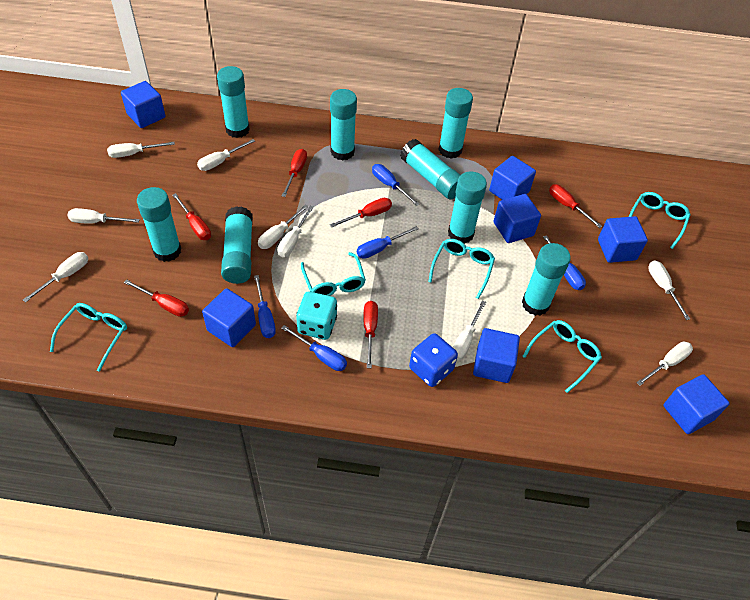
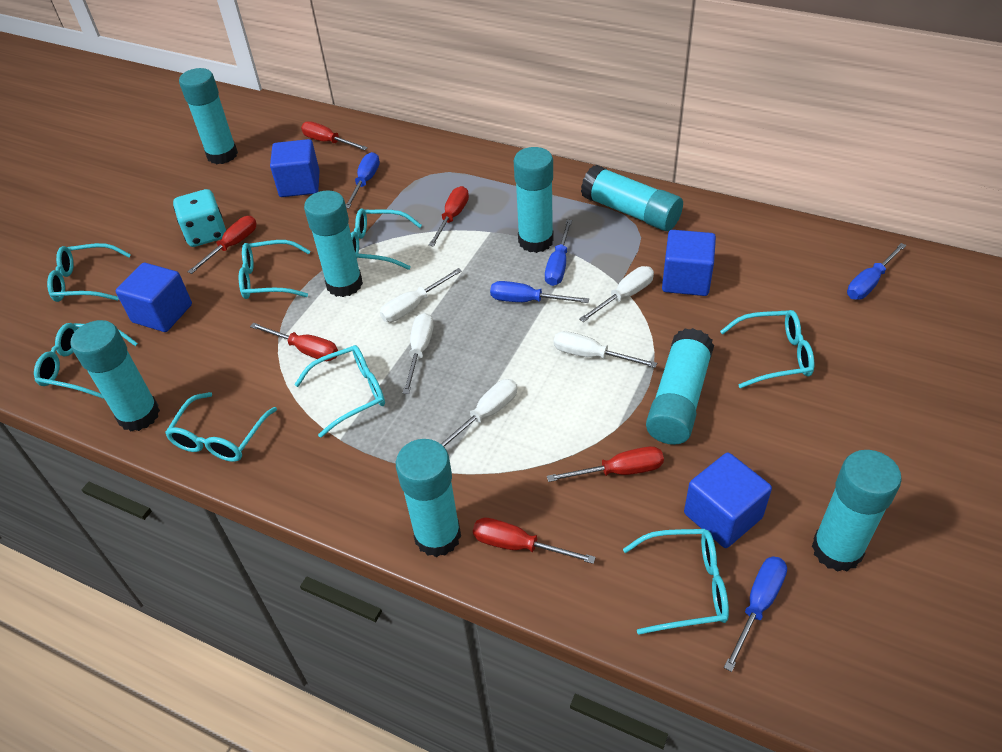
blue cube: [121,81,165,128] [202,288,256,347] [473,328,520,383] [489,156,536,200] [494,194,541,243] [598,216,648,263] [663,374,730,434] = 7 -> [116,263,192,332] [270,139,320,197] [662,230,716,296] [684,452,772,548] = 4
blue dice: [409,333,458,387] = 1 -> none = 0
turquoise glasses: [50,303,127,372] [301,252,366,296] [428,239,495,299] [522,320,602,393] [629,192,691,249] = 5 -> [34,323,138,398] [47,243,131,302] [165,392,277,462] [239,240,310,299] [294,345,385,438] [351,208,422,270] [623,529,729,635] [720,310,814,388] = 8
white screwdriver: [23,252,88,303] [68,208,140,224] [107,142,175,158] [197,139,255,171] [258,204,309,249] [277,206,314,257] [453,300,486,360] [636,342,693,386] [648,260,690,320] = 9 -> [380,268,462,322] [403,313,434,394] [440,379,517,448] [554,331,657,368] [579,266,654,322] = 5

